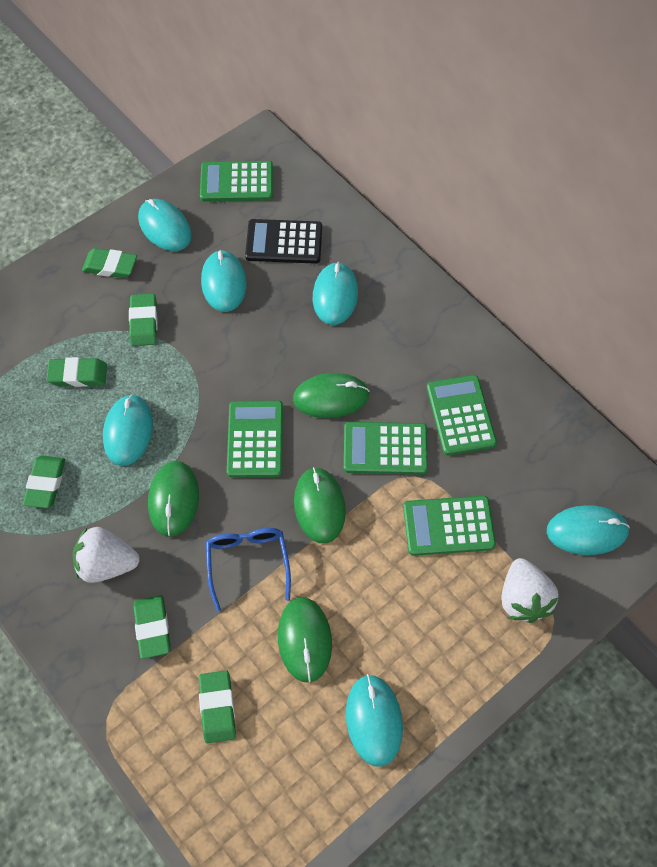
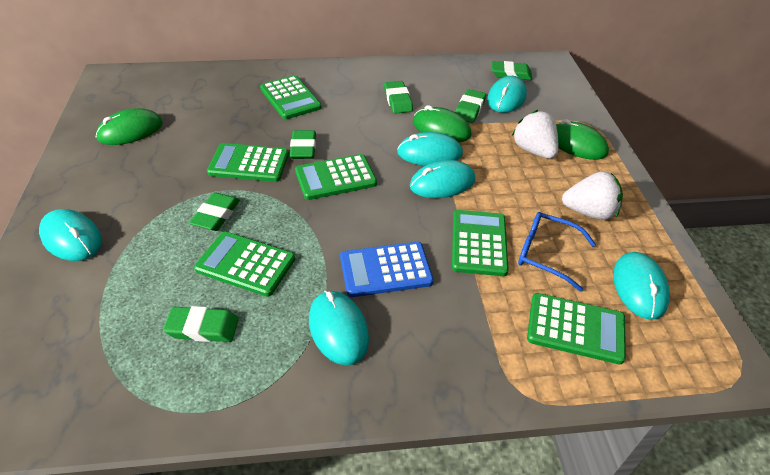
black calculator: [245,219,322,264] = 1 -> none = 0
blue calculator: none = 0 -> [340,242,434,297] = 1
green calculator: [200,161,273,202] [227,401,283,477] [344,422,428,475] [403,496,496,556] [427,375,497,455] = 5 -> [194,232,295,297] [207,143,289,182] [260,75,322,119] [295,154,377,200] [452,210,509,276] [527,293,626,364] = 6
green mouse: [148,461,199,537] [278,597,332,683] [293,373,370,418] [294,467,346,543] = 4 -> [96,108,163,145] [413,105,472,142] [556,119,609,160] = 3

